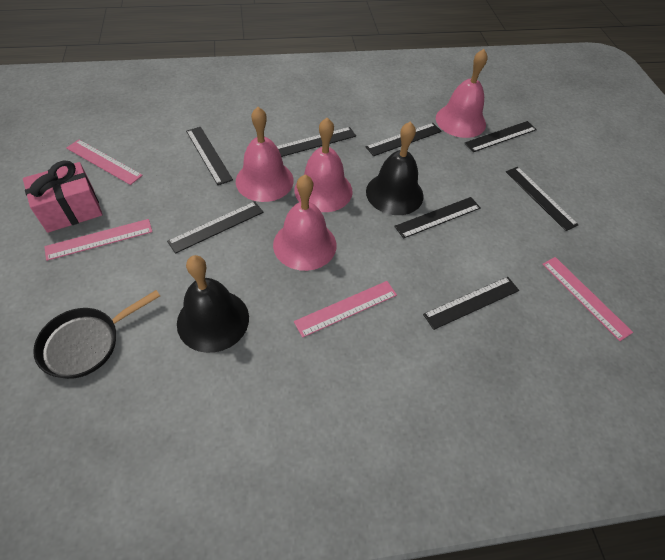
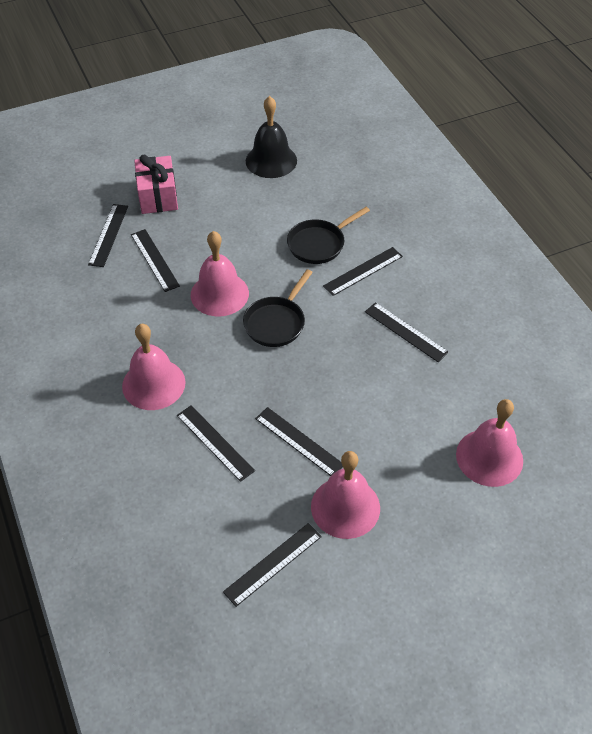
black bell: [177,255,249,353] [366,121,424,215] = 2 -> [246,96,297,178] = 1
black pan: [33,290,160,379] = 1 -> [243,269,313,347] [287,207,370,264] = 2
black ruler: [167,201,264,254] [186,127,233,185] [276,127,356,157] [366,123,442,156] [394,197,481,239] [423,277,519,330] [465,121,537,152] [506,167,578,231] = 8 -> [88,204,128,267] [131,229,180,292] [177,405,255,482] [223,523,322,607] [255,407,343,476] [323,247,403,296] [365,302,449,362] = 7
pink ruler: [44,219,152,261] [67,140,143,185] [294,281,397,338] [542,257,633,341] = 4 -> none = 0

